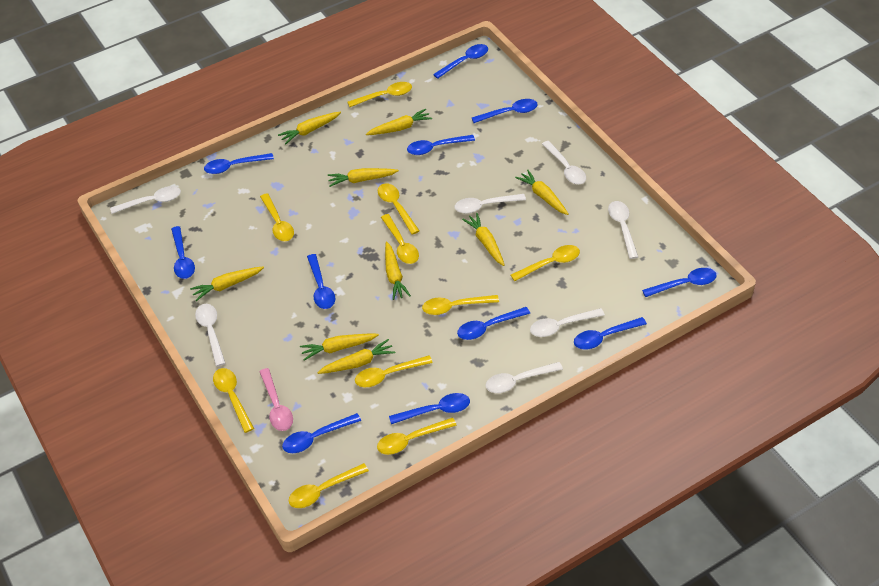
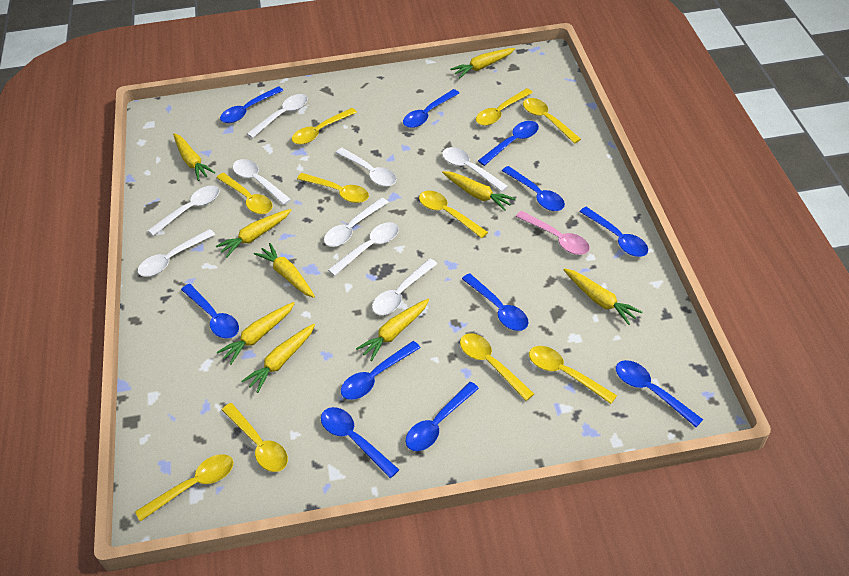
white spoon: [110,186,181,214] [195,304,225,366] [455,194,526,213] [486,362,563,393] [530,308,605,337] [542,141,586,184] [608,201,638,259] = 7 -> [138,229,215,277] [148,186,219,236] [233,159,291,205] [247,94,308,138] [324,198,389,247] [328,222,399,276] [336,148,396,186] [372,259,437,315] [442,147,508,192] = 9

